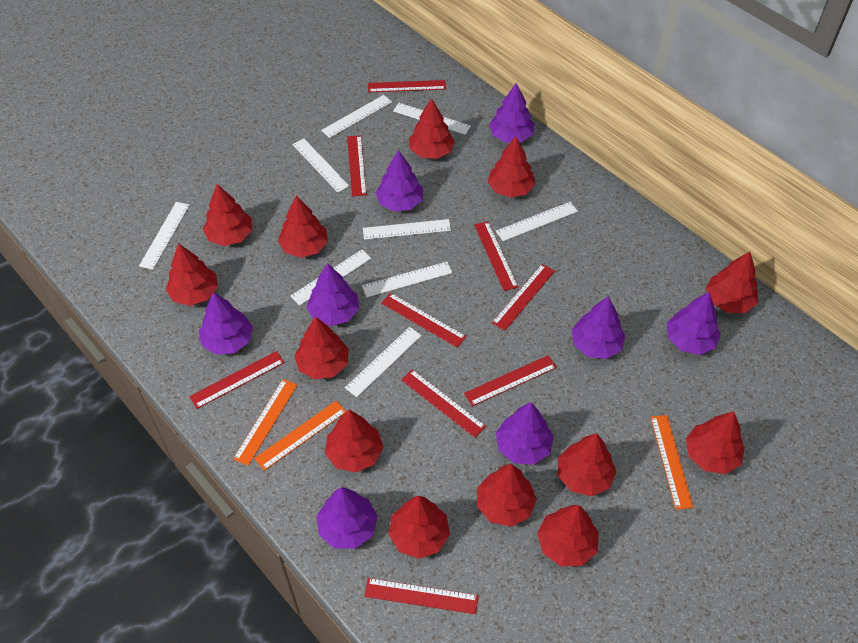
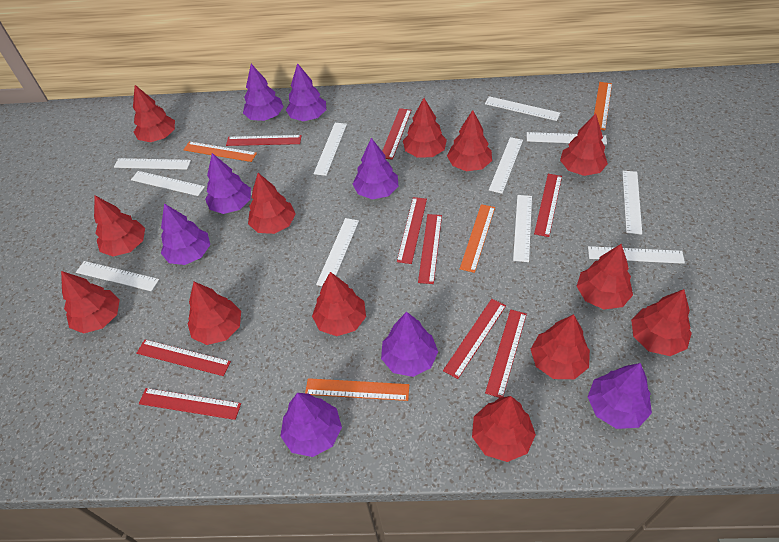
orange ruler: [233,379,297,466] [254,401,346,471] [650,415,694,510] = 3 -> [183,141,257,162] [305,378,409,401] [460,204,495,273] [594,82,612,130] = 4
white ruler: [139,202,190,270] [290,249,371,306] [292,139,349,192] [321,95,392,138] [345,327,422,397] [362,262,453,297] [363,219,451,240] [393,103,471,135] [496,202,578,241] = 9 -> [76,261,159,291] [114,158,191,170] [131,171,205,196] [314,123,347,176] [316,218,359,286] [485,96,560,121] [489,137,523,194] [513,195,532,262] [527,132,607,145] [588,246,685,264] [622,171,642,235] = 11

